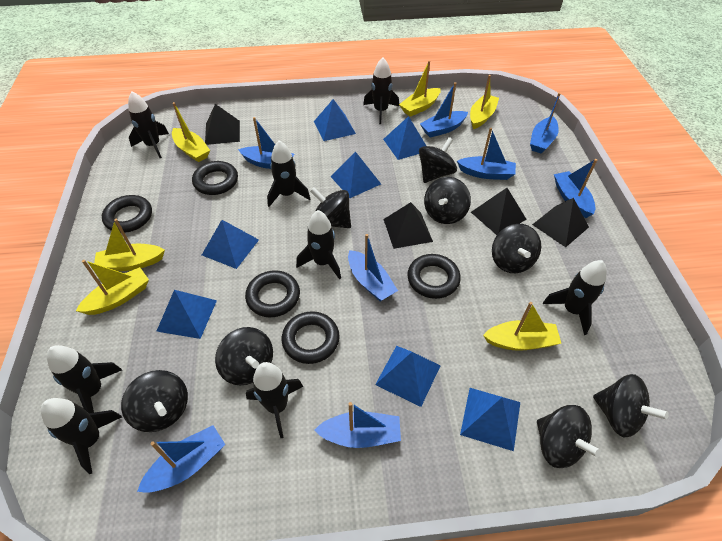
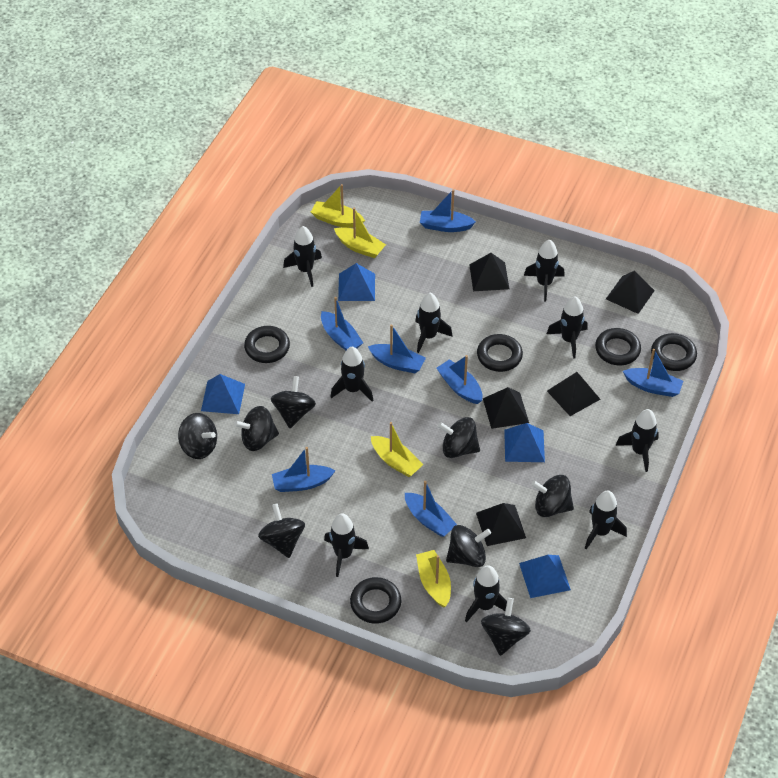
black pyramid: [205,104,240,145] [383,202,433,249] [471,188,526,235] [532,198,589,247] = 4 -> [469,253,509,291] [476,503,526,546] [483,387,529,429] [547,372,600,416] [606,271,655,314] = 5
black rocket: [41,398,122,474] [47,345,122,413] [128,91,169,158] [246,362,303,438] [267,140,310,207] [296,210,341,279] [363,58,399,124] [543,260,607,335] = 8 -> [283,226,322,287] [324,514,369,577] [330,347,373,401] [415,293,452,353] [465,565,507,623] [524,239,565,301] [547,296,587,359] [585,490,627,550] [615,409,659,472] = 9
blue boat: [137,425,226,493] [238,117,294,169] [315,402,401,448] [348,234,398,301] [420,82,468,138] [457,128,516,180] [530,92,561,153] [554,159,597,218] = 8 -> [272,447,335,492] [321,297,363,350] [368,325,426,373] [405,481,457,537] [420,189,476,232] [437,355,483,404] [623,349,683,397] = 7
blue pyramid: [156,290,217,339] [202,220,259,269] [314,99,356,141] [331,152,381,198] [375,346,440,407] [383,116,426,160] [460,388,520,451] = 7 -> [201,374,245,414] [338,263,375,301] [504,423,545,462] [519,555,571,598] = 4
yellow boat: [76,260,149,315] [94,219,165,271] [172,102,210,162] [399,60,441,117] [470,75,499,129] [483,302,561,351] = 6 -> [311,184,365,228] [334,207,386,258] [371,422,423,477] [416,550,451,608] = 4

